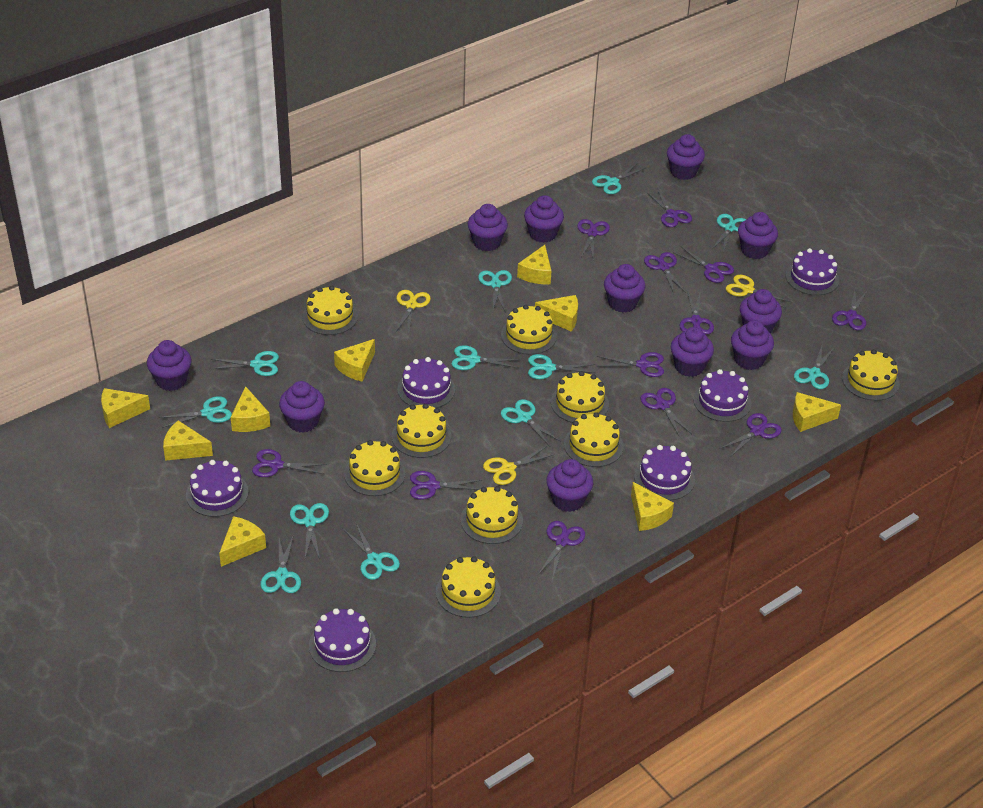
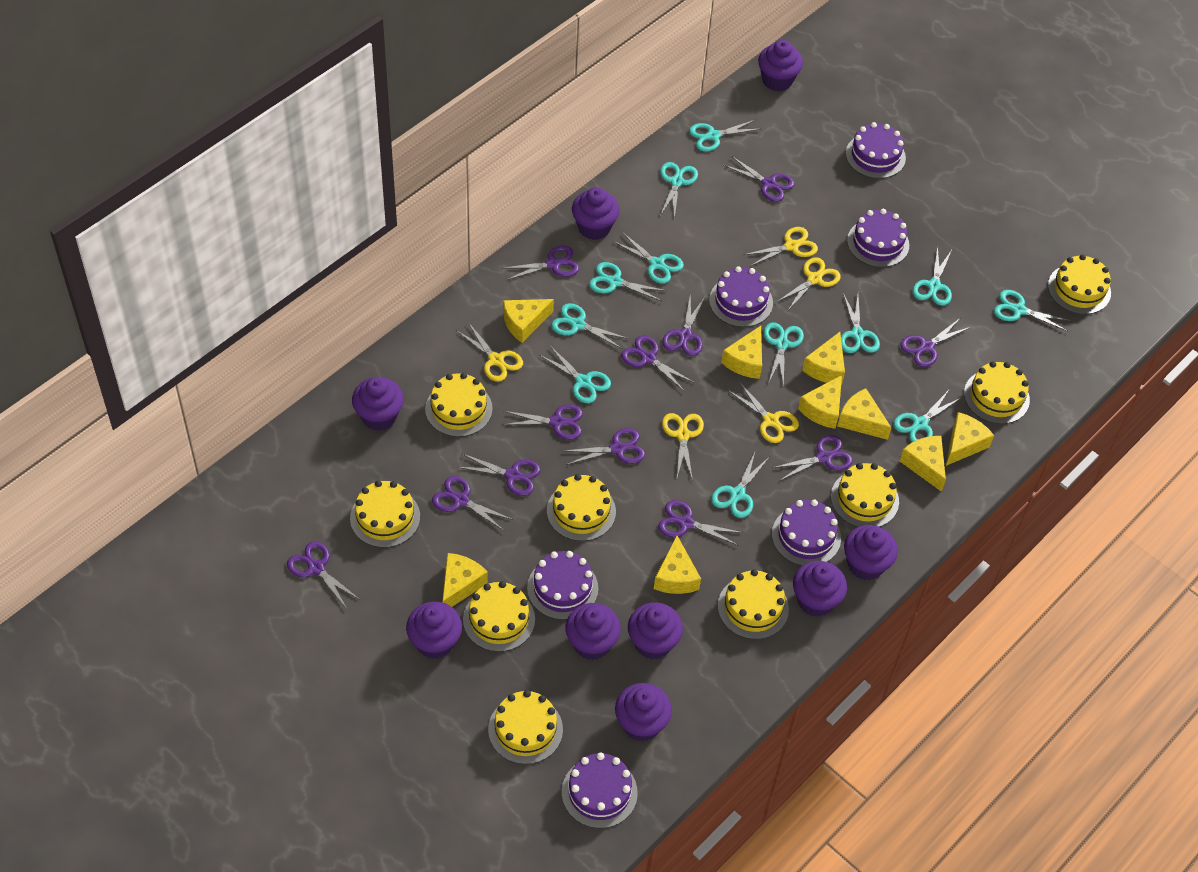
purple cupcake: [147,340,191,391] [279,381,325,433] [468,204,508,251] [524,195,564,243] [546,459,593,512] [604,264,645,313] [667,134,705,180] [671,327,714,377] [731,320,774,370] [738,212,778,259] [740,289,782,333] = 11 -> [352,377,404,431] [406,602,462,659] [565,603,621,660] [572,187,619,240] [615,683,672,741] [628,602,683,660] [758,40,803,91] [793,561,847,617] [844,525,898,580] = 9
yellow scissors: [396,290,431,333] [483,446,553,485] [726,275,791,308] = 3 -> [456,322,523,382] [662,413,704,481] [728,382,799,443] [743,227,818,266] [777,257,841,310] = 5

